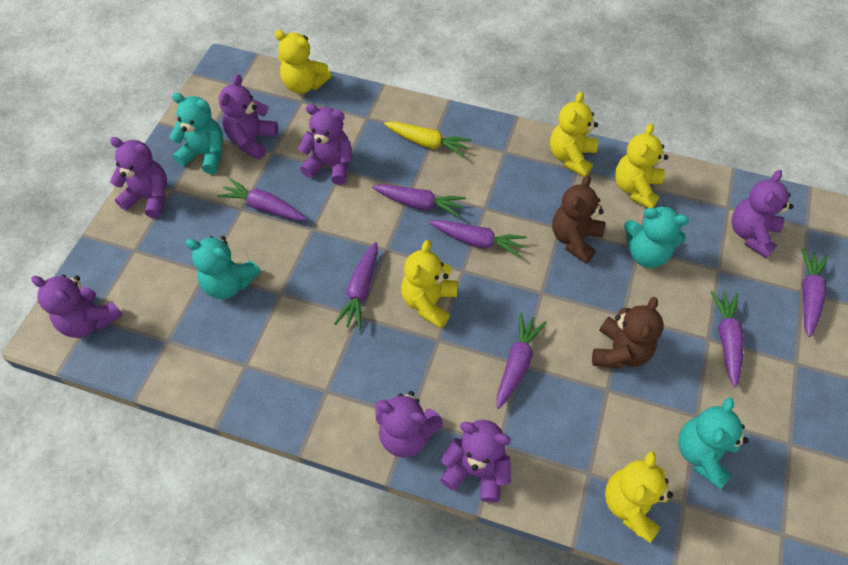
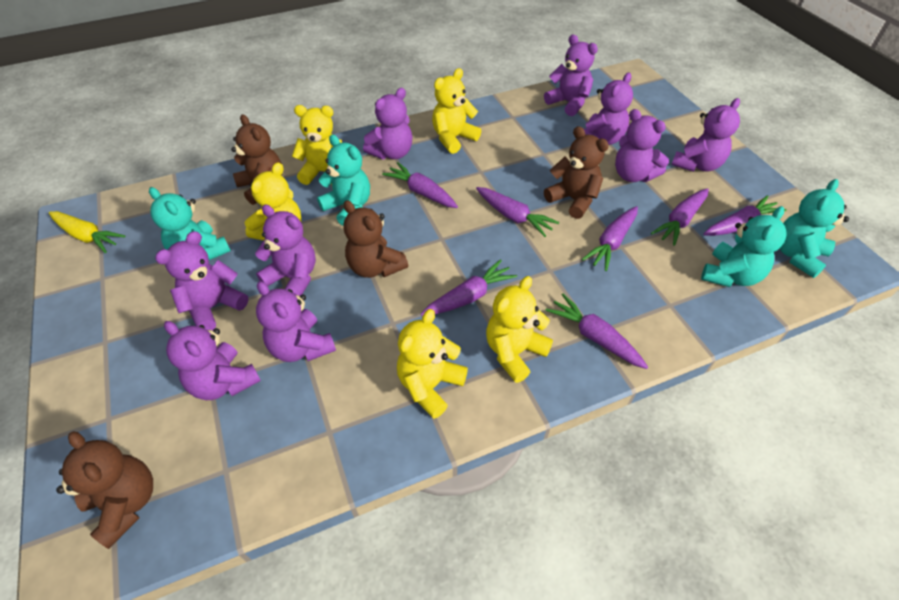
brown teddy bear: [552,175,605,263] [592,297,664,369] = 2 -> [56,431,153,549] [231,114,283,205] [343,200,408,278] [544,126,609,219] = 4
purple teddy bear: [31,275,123,338] [110,137,167,218] [219,74,278,160] [298,104,352,185] [375,391,443,458] [440,420,511,503] [732,170,794,258] = 7 -> [155,231,248,331] [164,321,261,400] [255,205,316,296] [256,281,336,362] [363,88,413,159] [544,35,598,116] [583,73,633,145] [615,109,669,182] [671,98,740,172] = 9

